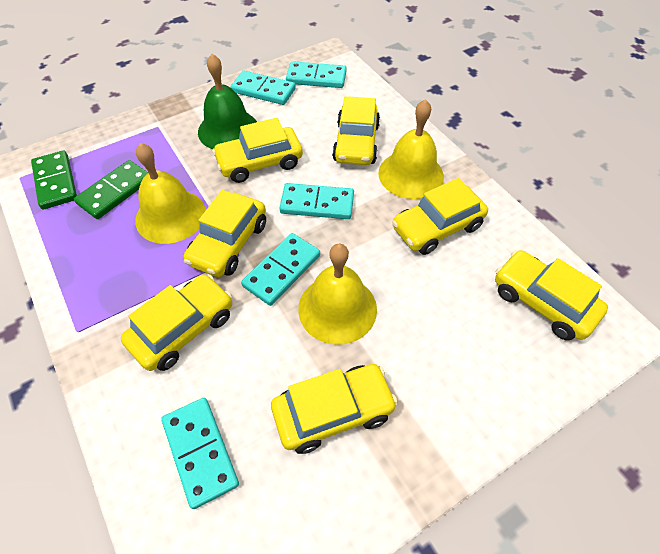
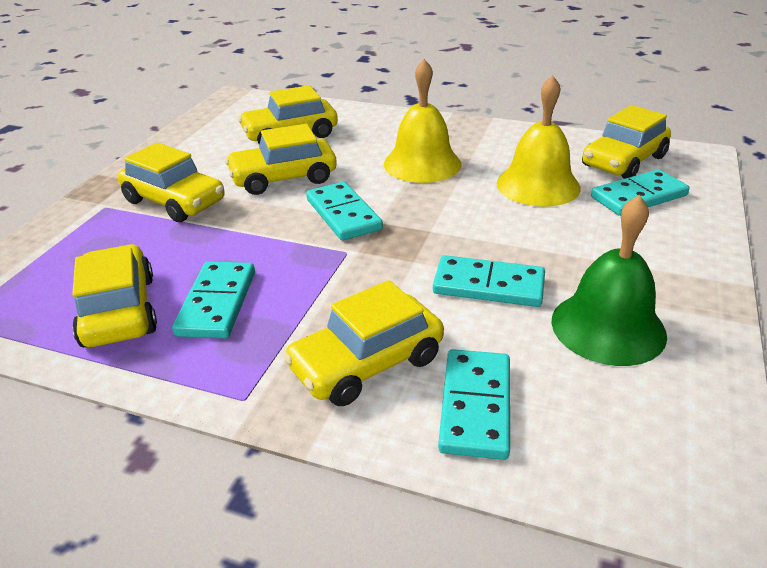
green domino: [31,150,77,210] [74,160,148,219] = 2 -> none = 0
yellow bell: [135,143,206,244] [298,244,377,345] [378,99,444,199] = 3 -> [384,59,461,183] [497,75,581,207] = 2
yellow car: [121,274,232,371] [184,190,266,277] [212,118,303,183] [271,364,398,454] [332,96,380,165] [392,178,488,255] [495,250,608,340] = 7 -> [72,244,157,347] [118,143,225,222] [225,124,337,195] [238,85,338,145] [283,280,444,406] [582,105,671,179] = 6

